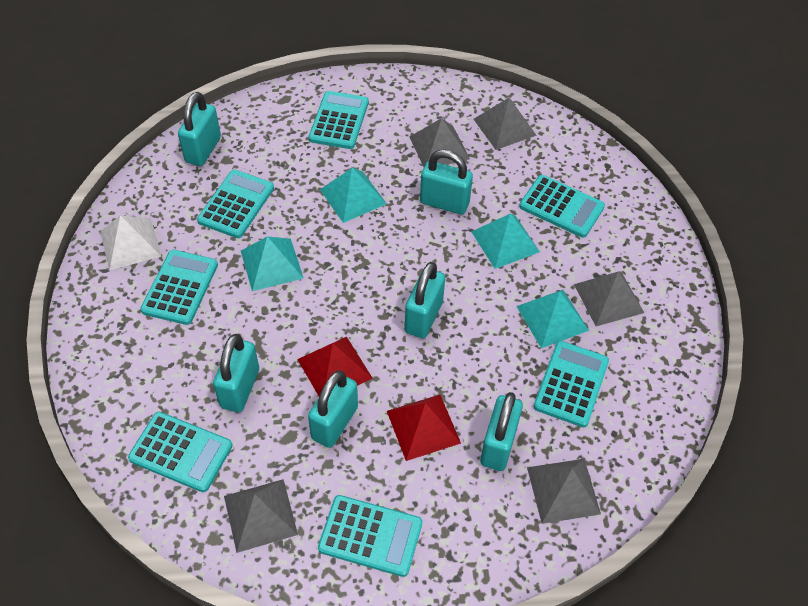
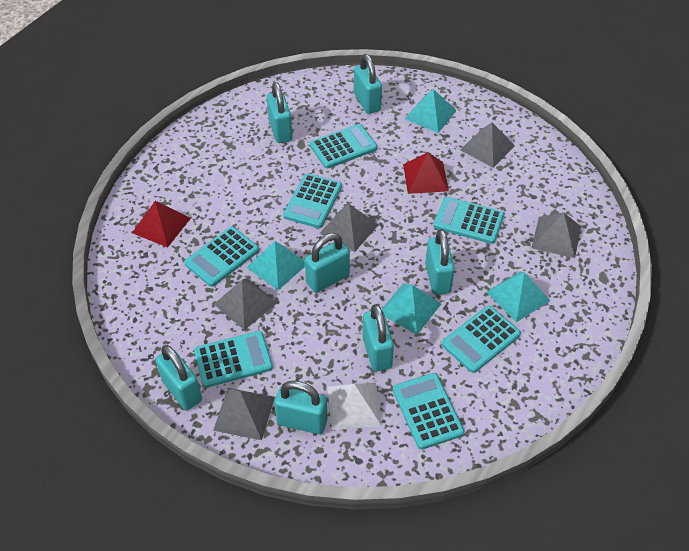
turquoise padlock: [178,92,221,166] [213,334,259,412] [308,370,358,448] [405,262,445,338] [420,150,473,214] [480,392,523,471] = 6 -> [155,345,202,410] [267,82,293,143] [274,381,327,434] [305,233,350,293] [354,54,382,114] [362,304,394,372] [425,229,455,295] = 7

